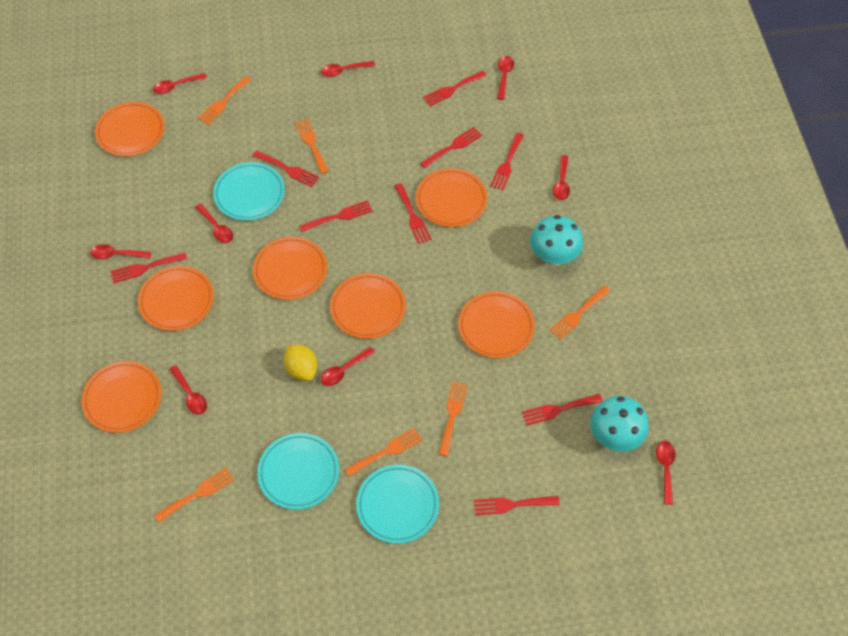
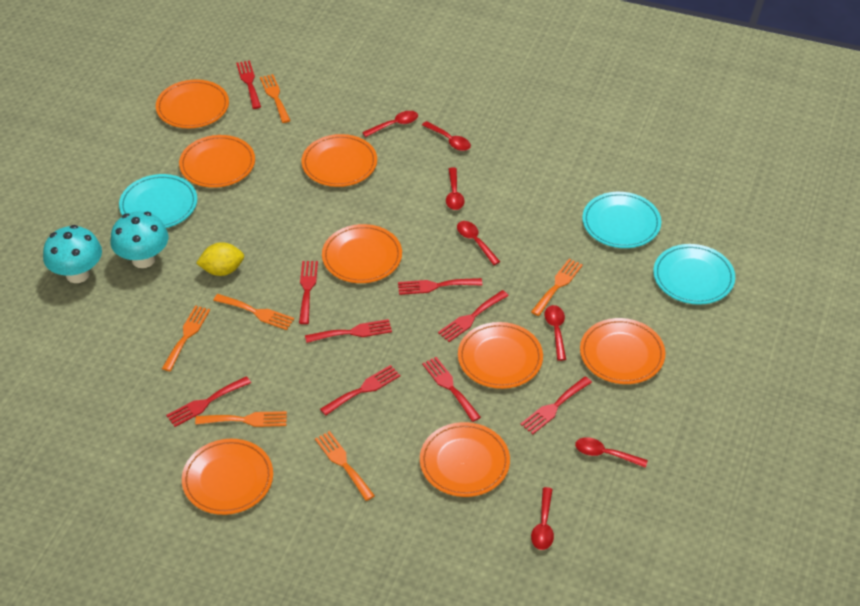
orange plate: [82,361,162,433] [95,102,165,156] [138,266,214,331] [253,237,327,300] [330,273,406,339] [416,168,487,227] [458,291,535,358] = 7 -> [156,79,229,128] [179,135,255,188] [182,439,273,515] [302,134,377,187] [322,224,402,283] [420,422,510,497] [458,322,543,389] [580,318,665,384] = 8
red spoon: [90,244,151,259] [153,73,207,94] [169,365,207,414] [195,203,233,243] [321,61,375,77] [321,347,375,386] [497,56,514,100] [553,155,570,200] [656,441,676,505] = 9 -> [362,111,418,137] [422,121,471,151] [446,167,464,210] [457,221,500,265] [531,487,554,550] [545,305,566,361] [575,437,648,468] = 7

